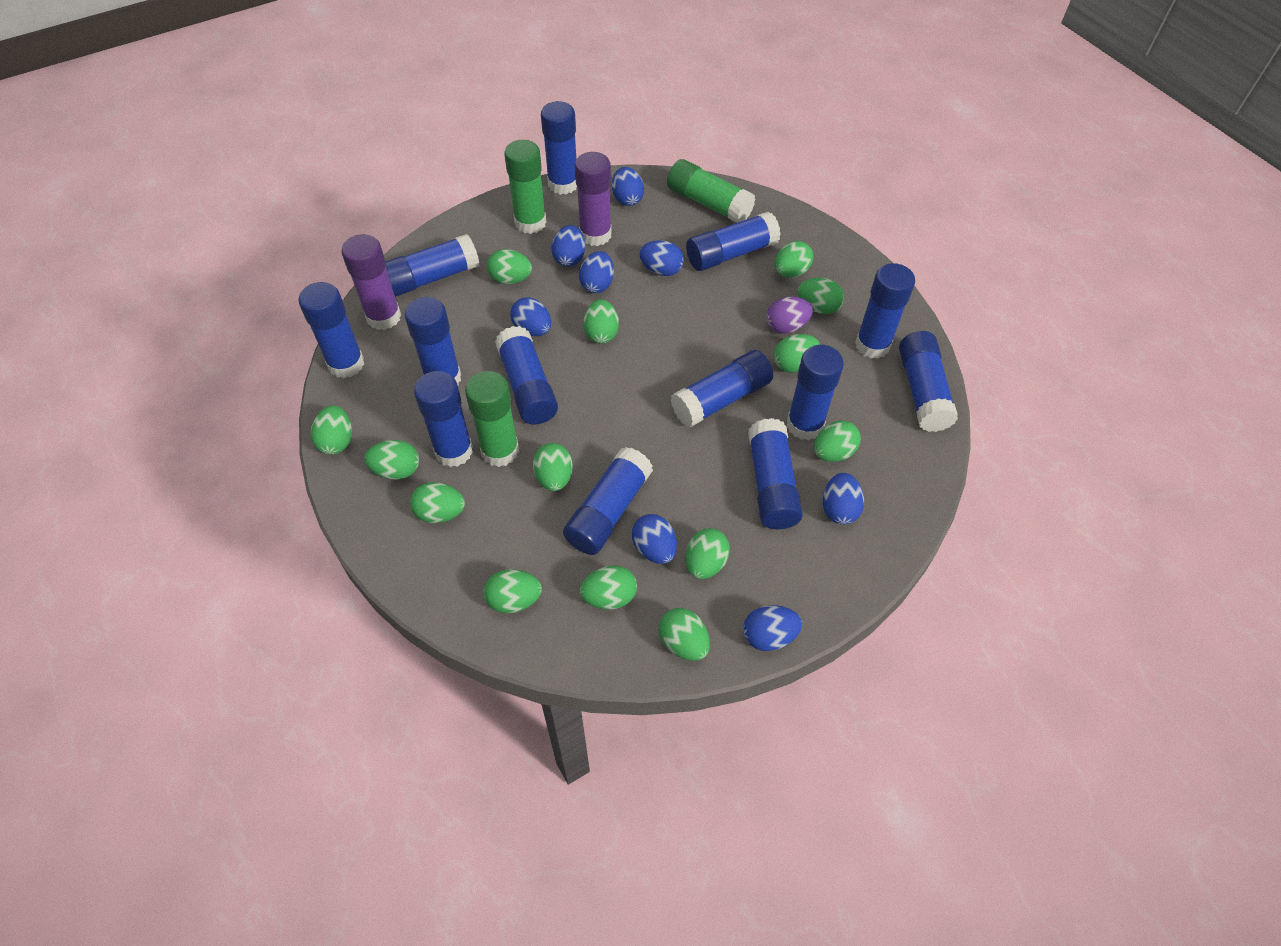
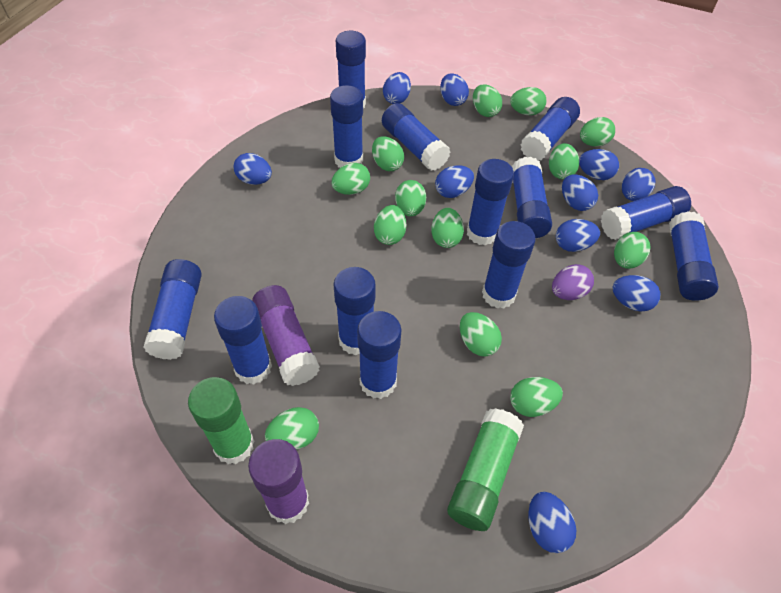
blue egg: [510,297,551,336] [551,225,585,267] [579,251,614,293] [612,167,644,206] [632,514,677,564] [639,240,684,276] [743,605,802,651] [823,473,864,525] = 8 -> [234,153,272,185] [383,72,411,104] [435,166,474,198] [440,73,469,106] [528,492,577,553] [556,219,600,252] [562,175,598,211] [579,149,619,180] [612,275,660,311] [622,168,656,201] = 10
green egg: [311,405,352,454] [364,440,419,480] [410,482,465,523] [484,569,542,613] [487,249,532,284] [533,443,573,491] [580,565,637,609] [583,299,619,344] [659,608,710,661] [685,528,730,579] [774,334,820,373] [775,241,813,278] [798,278,844,314] [814,420,861,462] = 14 -> [265,407,319,450] [332,163,370,195] [372,136,404,171] [374,205,406,245] [395,180,426,216] [431,208,464,248] [460,312,502,357] [473,84,502,117] [510,87,547,115] [510,377,563,417] [549,143,579,179] [580,117,615,147] [614,232,651,269] = 13
green glue stick: [465,371,519,467] [504,140,547,234] [667,159,755,223] = 3 -> [188,377,254,464] [447,408,524,531] = 2

